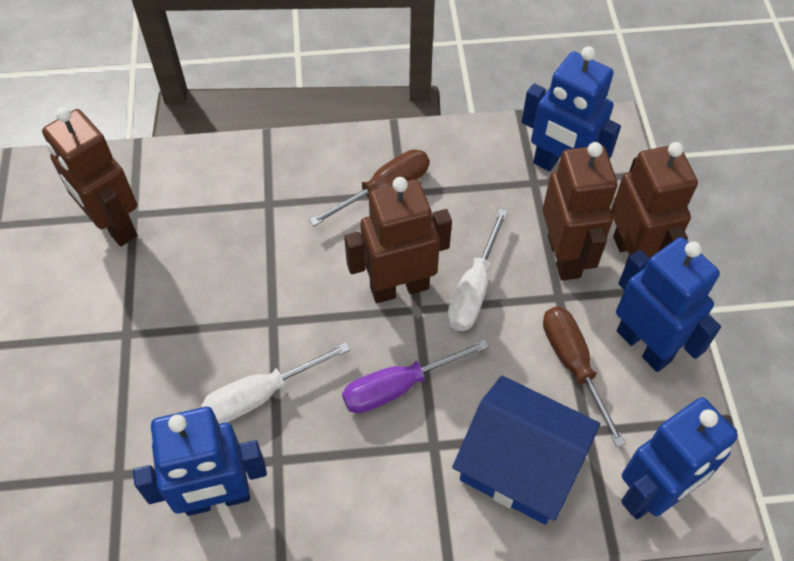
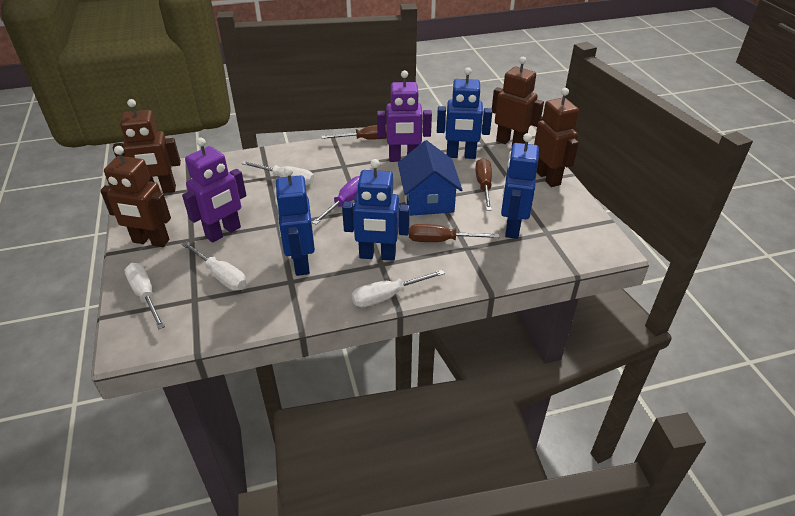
brown screwdriver: [309,149,430,226] [543,307,626,447] = 2 -> [321,125,387,140] [409,224,499,242] [475,158,492,210] = 3
purple robot: none = 0 -> [182,137,246,243] [377,70,432,162] = 2
white screwdriver: [201,342,350,424] [447,209,508,331] = 2 -> [125,263,165,329] [181,242,247,291] [241,161,314,185] [352,270,445,307] = 4

